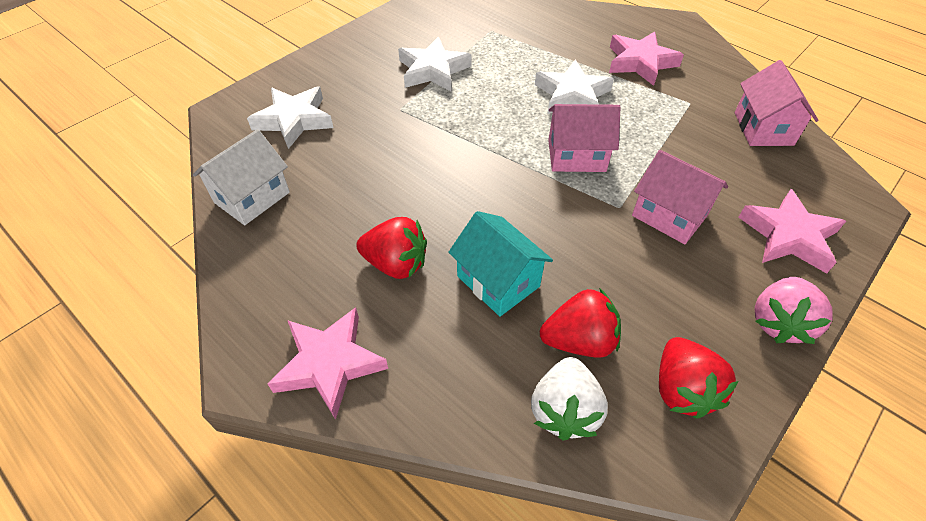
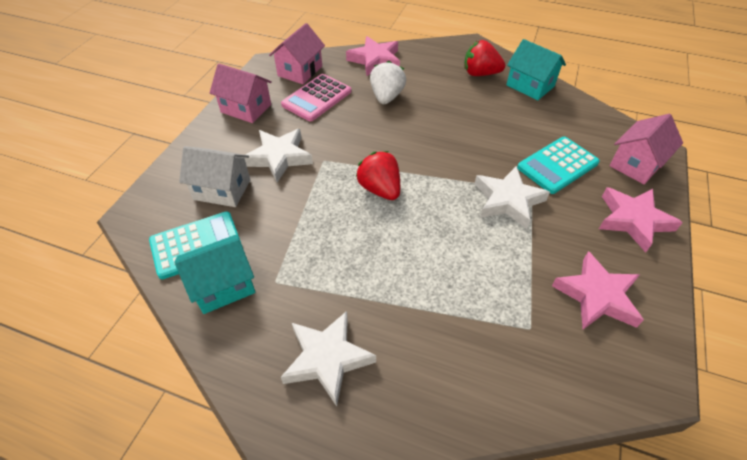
pink calculator: none = 0 -> [281,74,351,122] = 1
pink strawberry: [755,277,833,344] = 1 -> none = 0
red strawberry: [356,217,427,279] [540,288,621,358] [659,337,738,419] = 3 -> [356,151,400,200] [464,40,505,76] = 2
turquoise calculator: none = 0 -> [149,211,241,279] [517,137,600,194] = 2
turquoise house: [448,211,553,317] = 1 -> [174,235,256,314] [506,39,566,100] = 2

